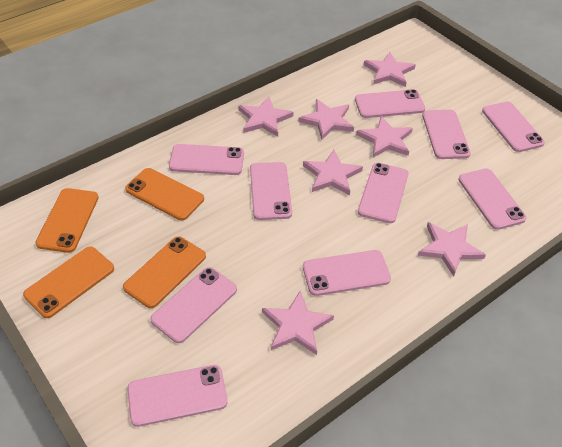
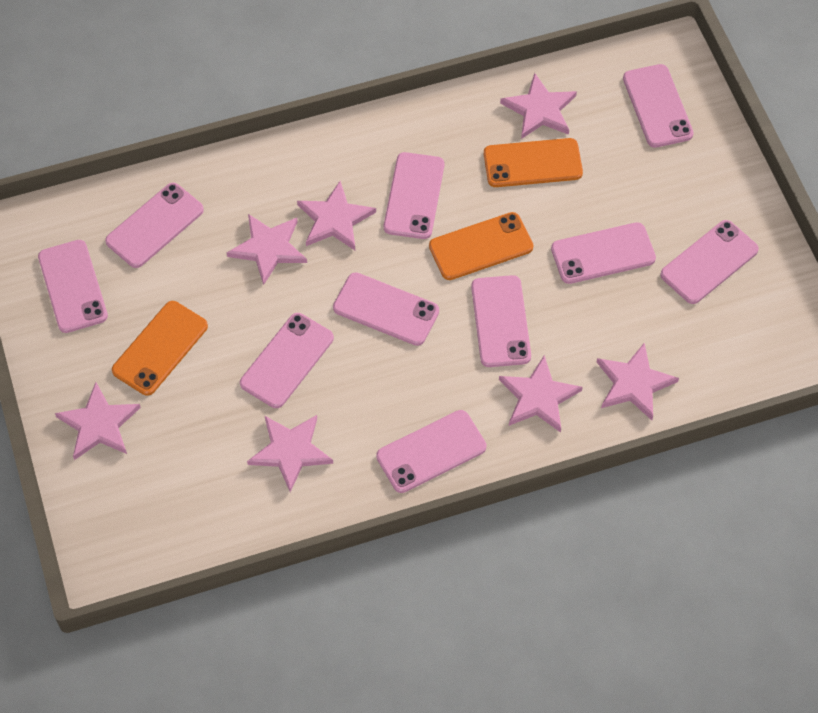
orange phone: [23,247,114,318] [35,188,99,253] [123,236,206,308] [125,168,204,221] = 4 -> [112,301,208,396] [429,212,534,280] [484,138,583,187] = 3

